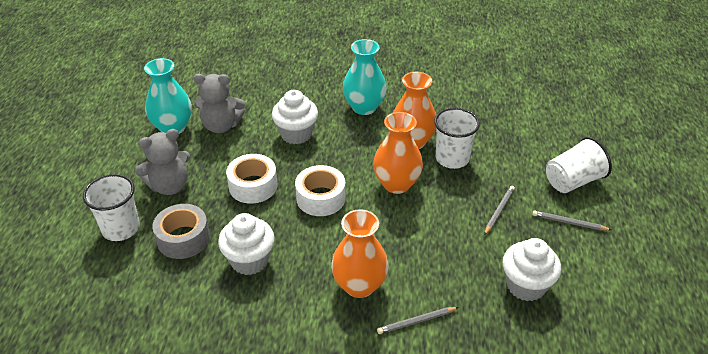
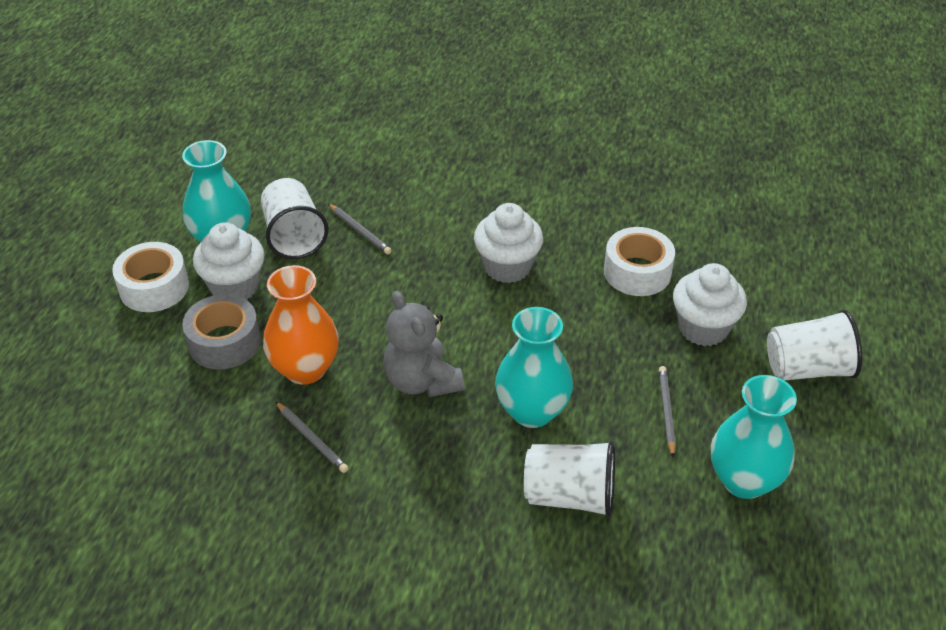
grey teddy bear: [135,129,190,195] [193,74,245,133] = 2 -> [384,291,465,397] = 1
orange vase: [331,209,389,298] [373,112,423,194] [393,72,436,149] = 3 -> [263,265,339,385] = 1
turquoise vase: [144,58,192,134] [343,39,387,115] = 2 -> [182,140,251,242] [495,307,573,428] [711,375,797,499] = 3

